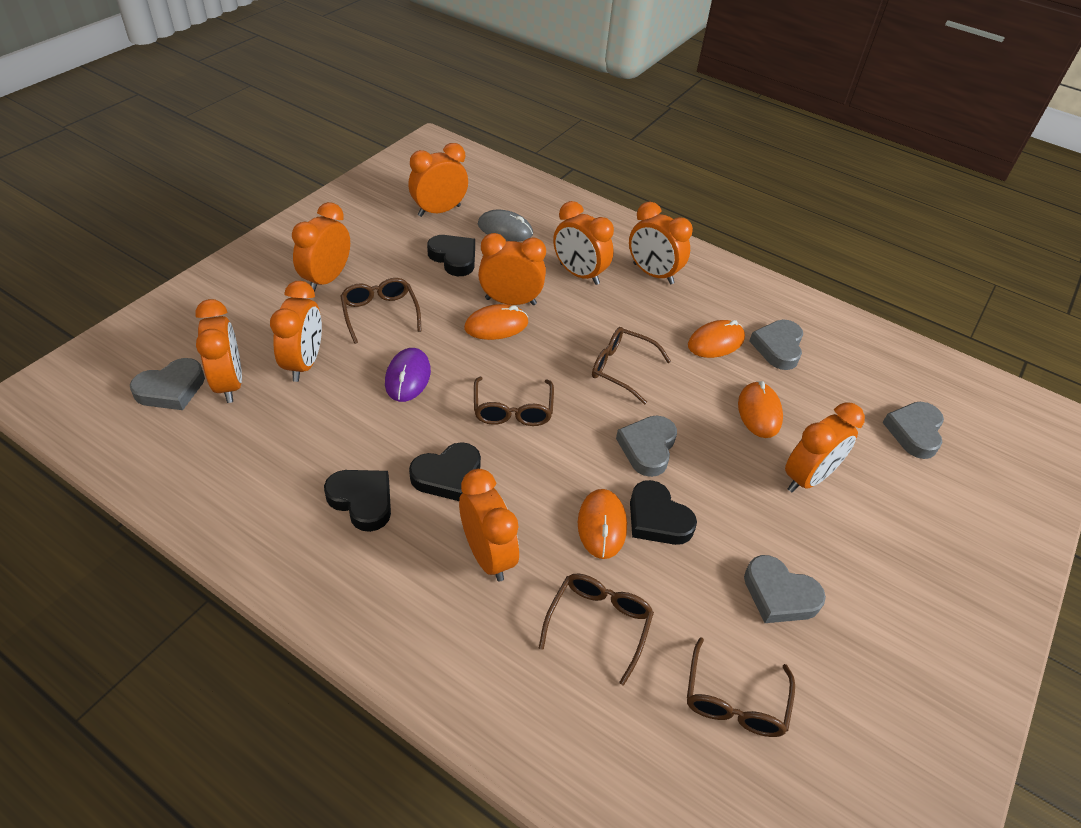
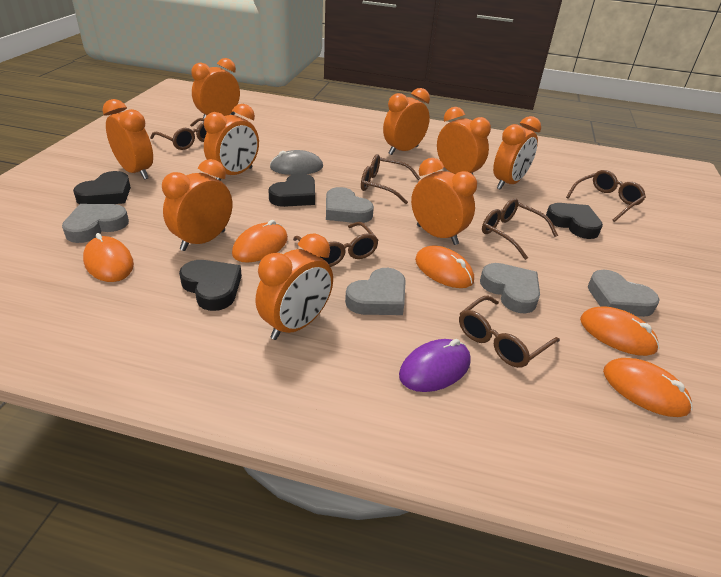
brown glasses: [341,278,421,344] [474,377,554,426] [539,573,654,685] [592,327,671,404] [687,637,795,737] = 5 -> [150,118,207,150] [293,222,379,267] [361,154,421,204] [459,296,560,368] [482,198,558,260] [566,170,646,222] = 6
orange mouse: [464,304,528,340] [578,489,627,559] [688,320,745,358] [738,381,783,438] = 4 -> [83,233,134,282] [232,220,288,263] [415,245,474,288] [580,306,659,356] [603,358,693,417] = 5

